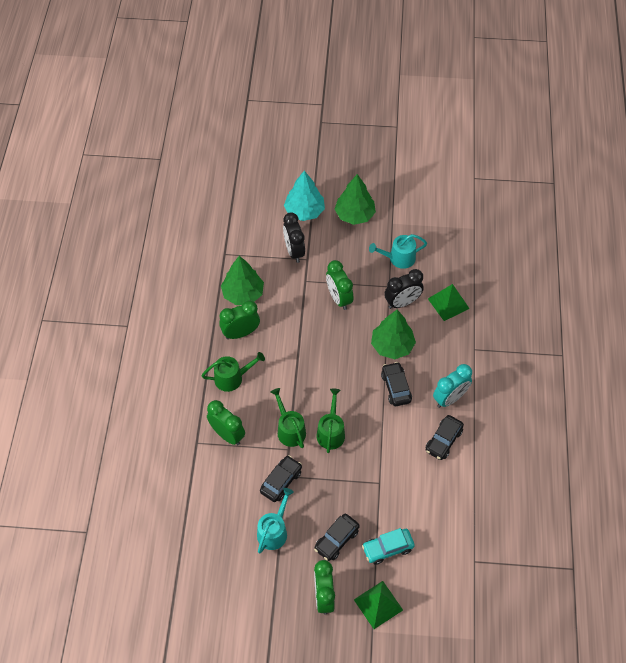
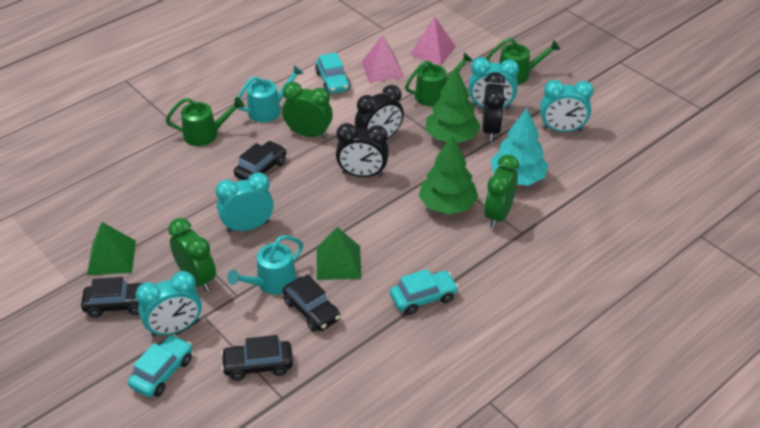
black clock: [283,212,305,263] [384,269,424,309] = 2 -> [336,123,389,177] [355,85,404,139] [482,72,505,142] = 3
green clock: [207,400,245,445] [219,300,260,339] [314,560,335,615] [326,260,353,310] = 4 -> [168,218,216,292] [282,82,333,139] [484,155,519,228] = 3
green tree: [221,256,264,305] [335,174,376,225] [371,310,416,359] = 3 -> [419,135,479,214] [426,68,481,143] = 2
pink pyramid: none = 0 -> [362,35,404,83] [410,16,456,65] = 2
turquoise car: [362,528,415,565] = 1 -> [128,334,192,397] [315,52,351,94] [390,269,459,315] = 3
turquoise clock: [433,364,472,408] = 1 -> [136,271,202,337] [216,172,274,233] [469,57,519,109] [540,80,594,132] = 4

